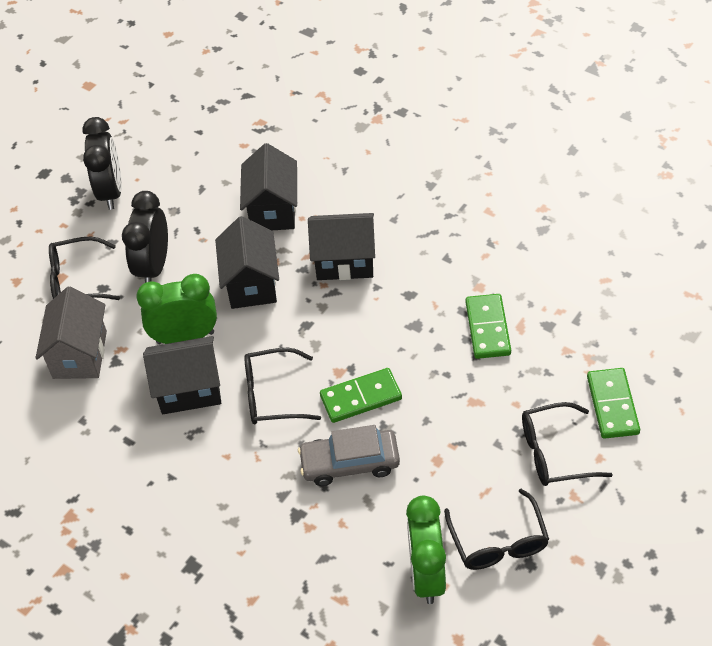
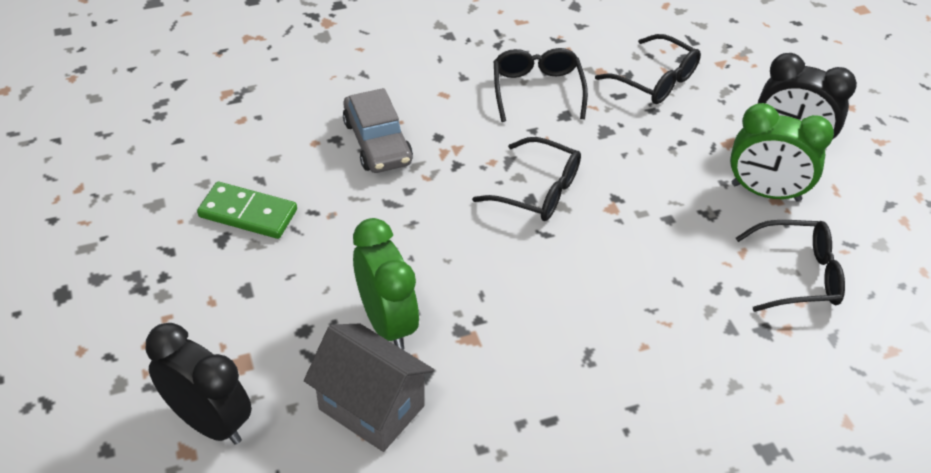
black house: [143,336,221,414] [215,216,279,309] [240,143,297,230] [308,213,375,280] = 4 -> none = 0
green domino: [320,368,402,423] [466,294,511,359] [587,368,640,439] = 3 -> [197,182,297,239] = 1

